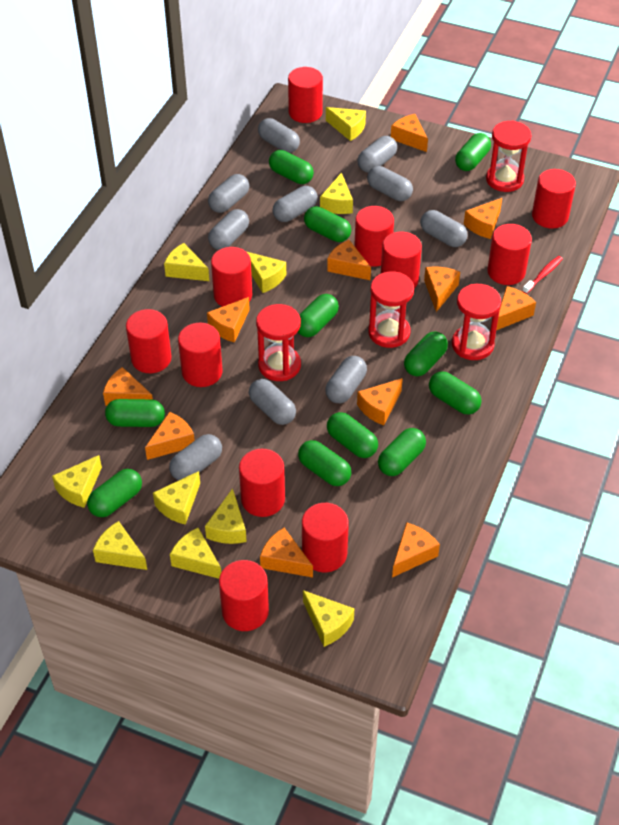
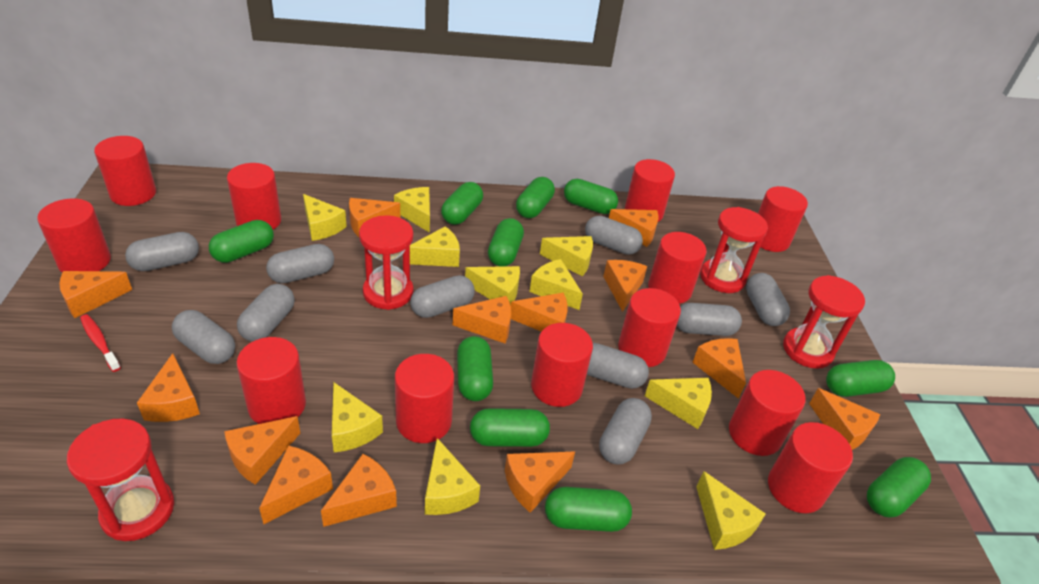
green capsule: [87,469,142,517] [105,399,165,427] [269,150,314,184] [298,294,339,337] [298,440,351,486] [304,206,351,242] [327,412,378,458] [378,428,426,476] [404,331,448,377] [429,371,481,414] [455,133,491,171] = 11 -> [209,220,274,263] [441,182,483,225] [457,336,493,401] [470,408,550,447] [488,218,524,267] [516,177,555,218] [545,487,632,532] [564,179,618,214] [826,360,895,397] [867,457,931,517] = 10
orange cheese: [103,367,153,406] [145,412,195,460] [207,297,250,343] [260,528,313,578] [327,240,371,280] [357,378,403,425] [391,114,428,152] [392,522,440,577] [424,267,460,312] [464,198,502,239] [496,286,536,330] = 11 -> [59,271,132,318] [137,353,200,422] [224,416,300,485] [259,445,333,524] [321,454,397,527] [349,198,400,237] [453,296,511,343] [505,452,575,513] [511,293,568,332] [603,260,647,312] [609,209,658,247] [692,338,746,399] [809,388,880,450] = 13
red cylinder: [126,309,172,373] [178,323,222,387] [211,247,252,307] [219,560,269,631] [239,449,285,517] [288,67,323,123] [302,503,349,572] [354,206,394,267] [381,232,422,288] [488,224,532,285] [532,169,576,229] = 11 -> [37,199,111,273] [94,136,156,206] [227,163,281,230] [236,337,306,424] [395,354,454,443] [531,323,593,407] [618,288,681,367] [625,159,675,222] [648,232,707,304] [729,370,806,456] [758,186,808,252] [768,422,853,513] = 12

